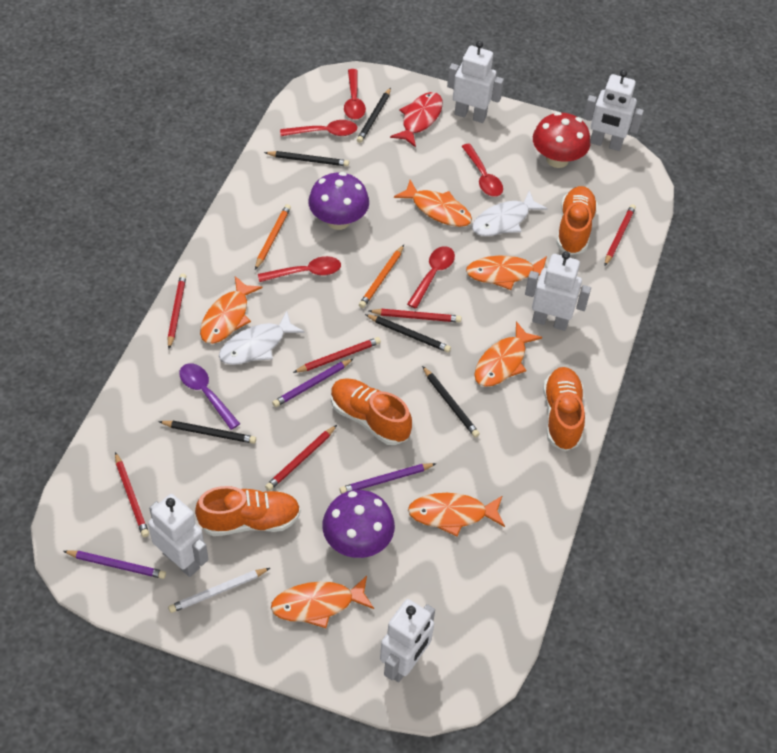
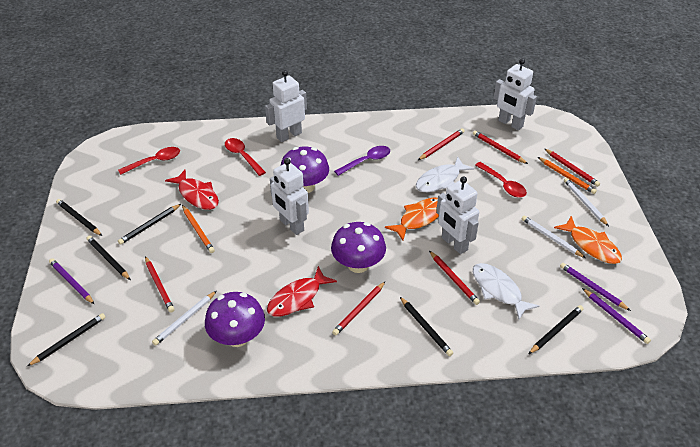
black pencil: [158,421,256,444] [264,151,349,166] [357,88,391,143] [365,314,451,353] [422,366,480,438] = 5 -> [27,313,106,366] [56,199,102,236] [86,236,131,280] [118,204,181,245] [400,297,453,356] [529,305,584,354] = 6
orange fish: [200,276,263,344] [271,576,374,628] [394,180,472,227] [408,493,505,537] [466,256,547,290] [474,321,543,387] = 6 -> [385,198,439,241] [554,216,622,264] = 2
orange shoe: [195,486,301,536] [331,378,412,445] [543,367,585,451] [556,186,598,255] = 4 -> none = 0
purple mushroom: [308,172,369,230] [322,490,395,558] = 2 -> [205,292,265,347] [281,147,329,193] [331,222,386,273] = 3
red fish: [390,92,443,148] = 1 -> [165,170,219,210] [267,266,337,317] = 2
red mushroom: [533,112,590,168] = 1 -> none = 0
red spoon: [258,256,341,282] [280,120,357,136] [344,69,366,119] [407,246,455,309] [462,143,503,197] = 5 -> [118,147,180,175] [225,138,266,176] [475,162,527,198] = 3
white pencil: [168,568,270,613] = 1 -> [152,291,217,346] [521,215,586,258] [564,178,609,226] = 3
white robot: [148,494,208,577] [380,599,435,682] [447,41,504,123] [525,251,591,331] [583,70,644,151] = 5 -> [265,70,307,142] [270,158,309,235] [436,176,479,254] [493,58,537,130] = 4

